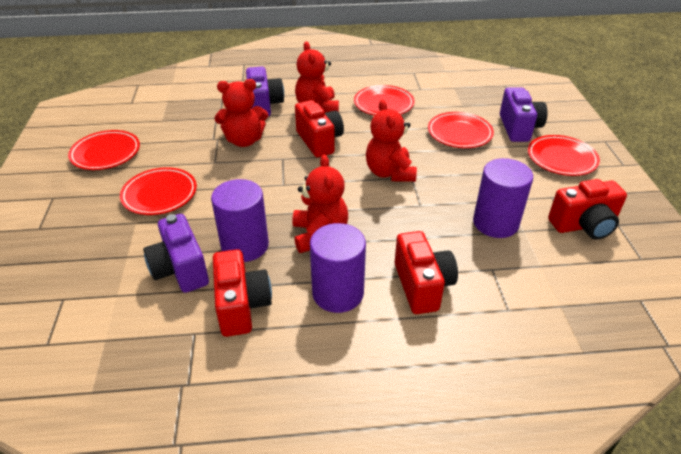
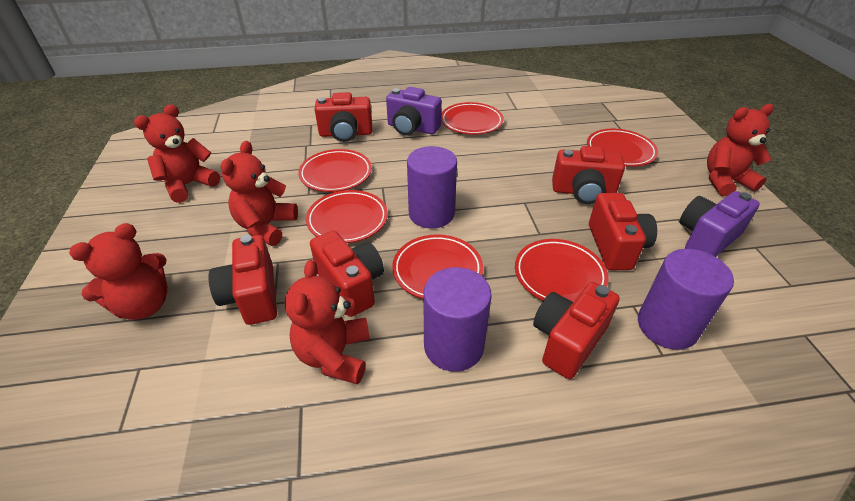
purple camera: [143,214,209,293] [246,67,284,116] [500,87,548,142] = 3 -> [386,87,442,136] [680,191,760,257] = 2
red camera: [213,249,272,337] [295,100,344,157] [395,231,458,314] [548,179,627,240] = 4 -> [208,235,277,325] [310,231,384,317] [315,92,372,142] [533,282,620,379] [552,146,625,204] [589,193,657,270] = 6
red plate: [68,130,140,170] [120,167,197,215] [354,85,415,115] [428,112,494,148] [528,135,600,176] = 5 -> [298,149,372,192] [306,190,388,243] [392,234,483,299] [441,102,504,135] [515,239,609,302] [587,129,658,167] = 6
red teddy bear: [215,79,268,147] [292,155,348,253] [295,42,339,113] [366,100,417,182] = 4 -> [69,223,168,319] [134,104,220,203] [221,141,298,246] [285,260,370,384] [707,104,774,196] = 5

